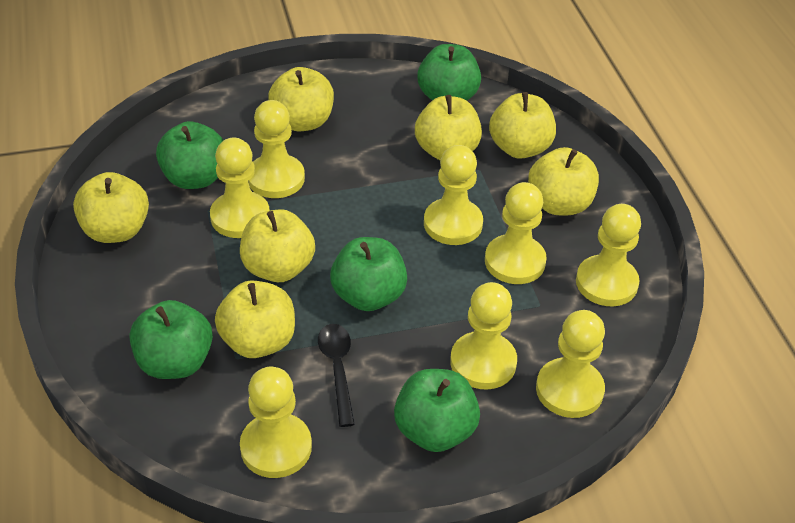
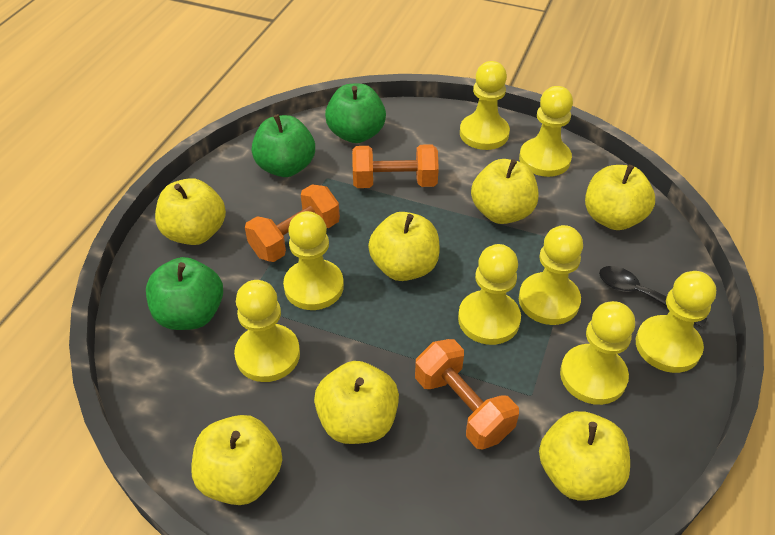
green apple: [130,300,213,379] [156,121,224,189] [330,237,407,311] [394,369,480,452] [417,44,481,100] = 5 -> [146,257,223,330] [252,114,315,177] [325,84,386,143] = 3
orange dumbbell: none = 0 -> [245,184,340,262] [352,144,439,188] [415,339,519,449] = 3

